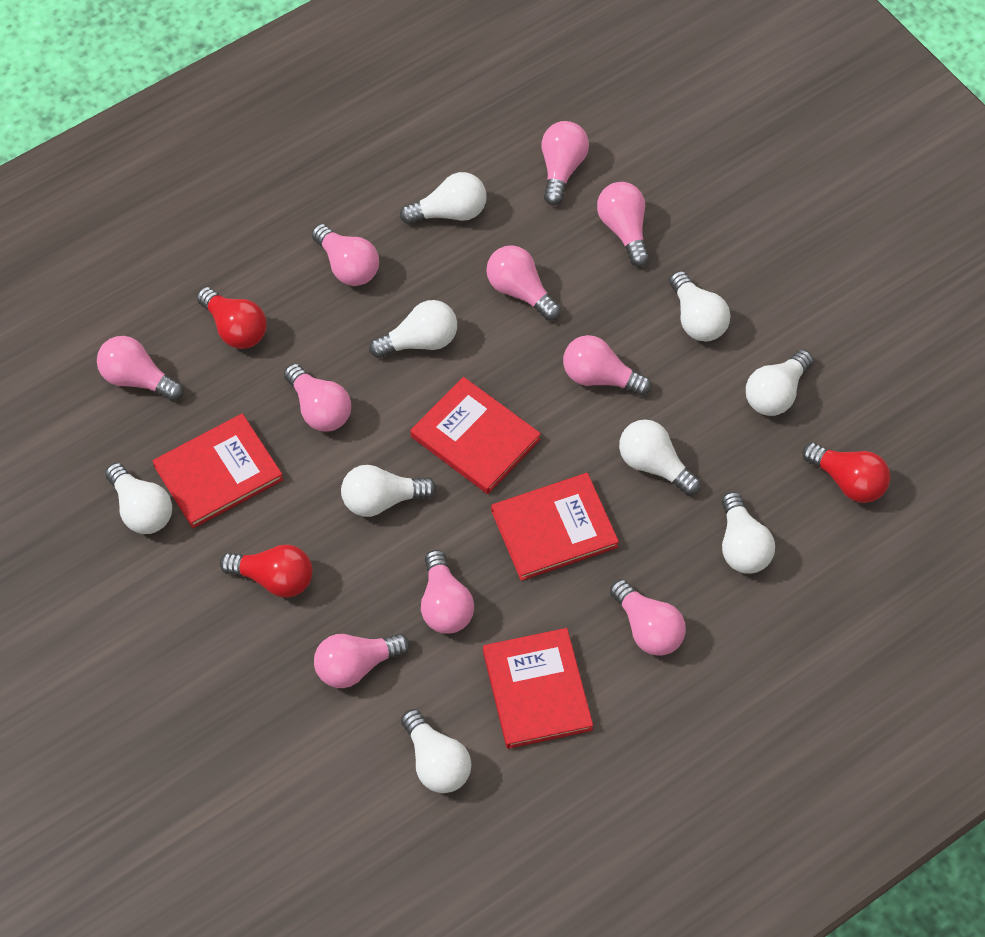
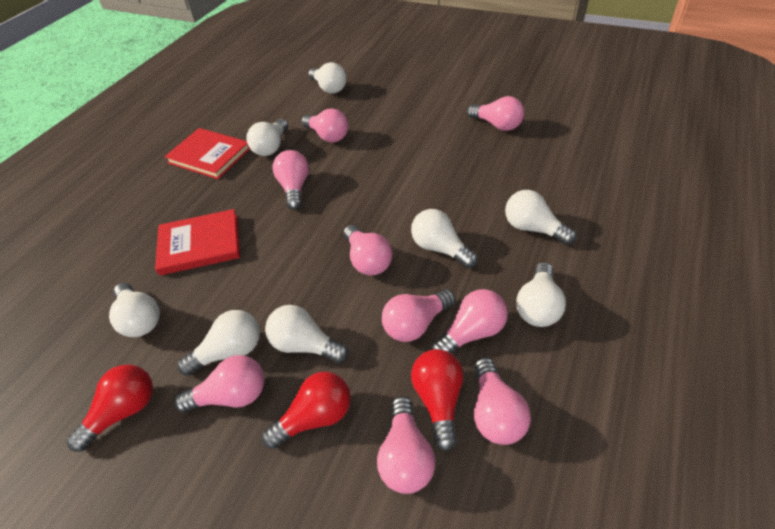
pink light bulb: [97,336,183,401] [284,363,351,432] [312,224,379,286] [314,633,409,688] [421,550,474,634] [486,245,561,321] [542,121,589,205] [563,335,651,396] [597,182,649,267] [610,579,686,656] = 10 -> [174,355,265,413] [273,150,309,210] [301,108,348,143] [344,225,393,276] [377,396,435,494] [382,289,456,342] [432,289,508,353] [467,96,524,131] [474,358,531,445] = 9
red book: [153,414,283,528] [410,377,541,494] [483,628,593,749] [491,473,619,581] = 4 -> [155,209,240,276] [164,128,250,179] = 2
white light bulb: [105,463,172,534] [341,465,436,517] [369,300,457,358] [400,172,487,224] [401,709,471,793] [619,419,701,495] [669,271,730,342] [722,492,775,574] [746,350,813,416] = 9 -> [109,283,160,337] [177,310,260,376] [246,119,288,156] [265,305,349,363] [308,62,346,94] [411,209,478,268] [505,190,576,245] [516,262,566,327] = 8

